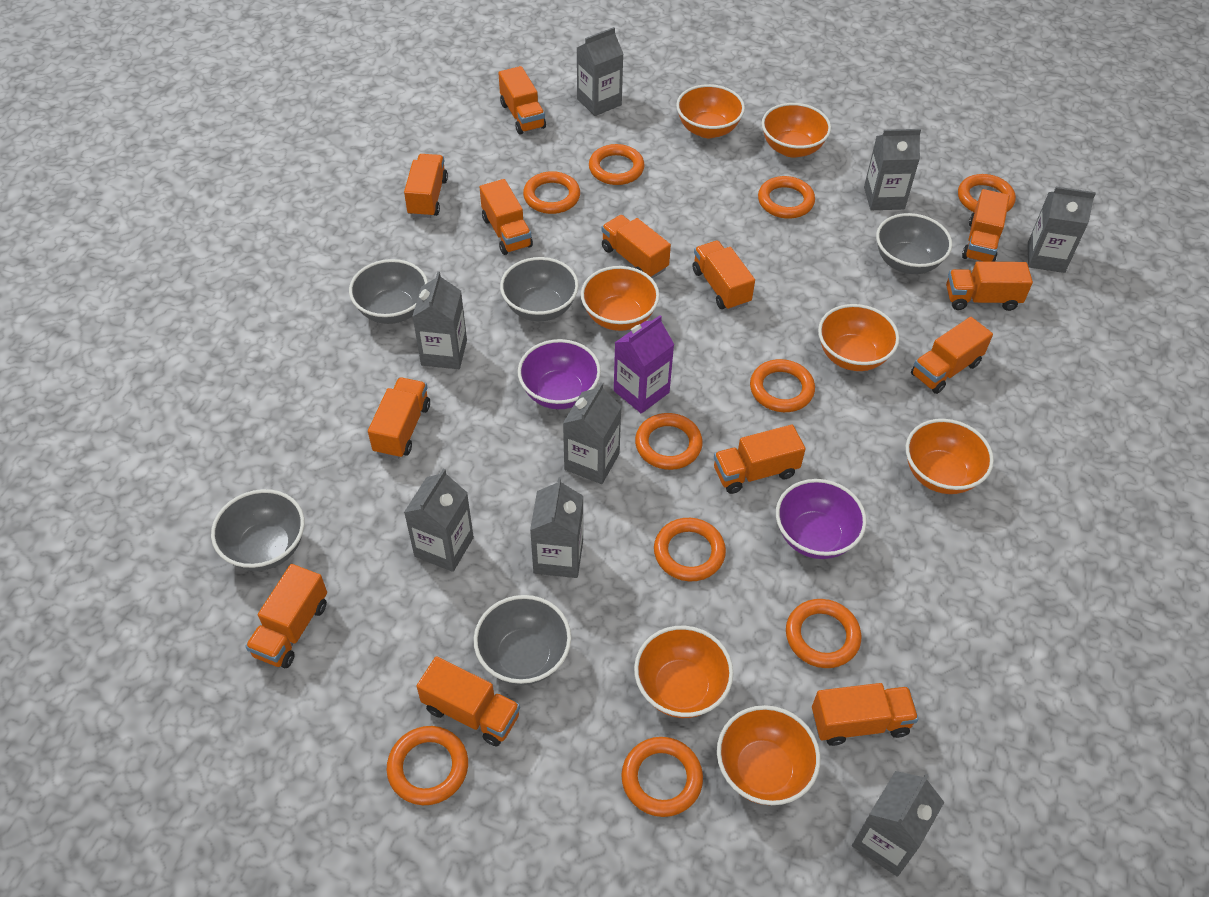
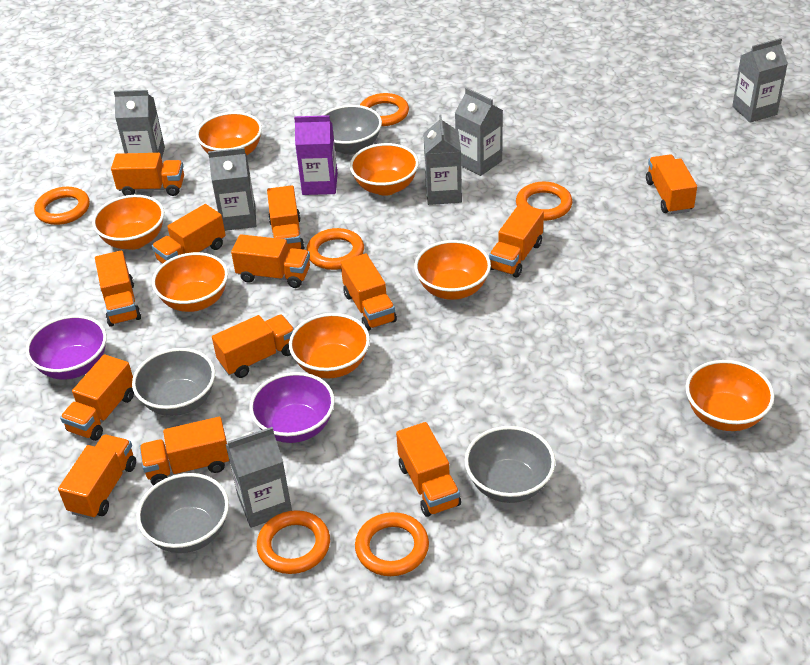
grey bowl: [211,489,305,571] [349,259,428,324] [474,595,571,685] [500,257,579,321] [876,213,952,274] = 5 -> [132,348,215,416] [136,473,229,553] [321,105,382,155] [465,426,555,503] = 4
grey carton: [404,469,474,572] [412,271,467,369] [530,477,583,578] [563,382,622,484] [577,27,623,116] [852,771,944,877] [864,129,921,210] [1028,187,1096,273] = 8 -> [114,90,165,158] [208,148,256,231] [225,427,292,528] [423,115,462,205] [455,87,503,176] [732,38,788,123] = 6
orange ring: [387,726,468,805] [523,171,580,214] [589,144,645,185] [621,737,703,817] [635,413,703,470] [654,518,726,581] [750,359,815,412] [758,176,815,219] [786,599,861,668] [958,174,1016,212] = 10 -> [34,187,90,225] [257,510,330,574] [306,228,364,270] [355,512,429,576] [360,93,409,126] [516,182,572,221] = 6

